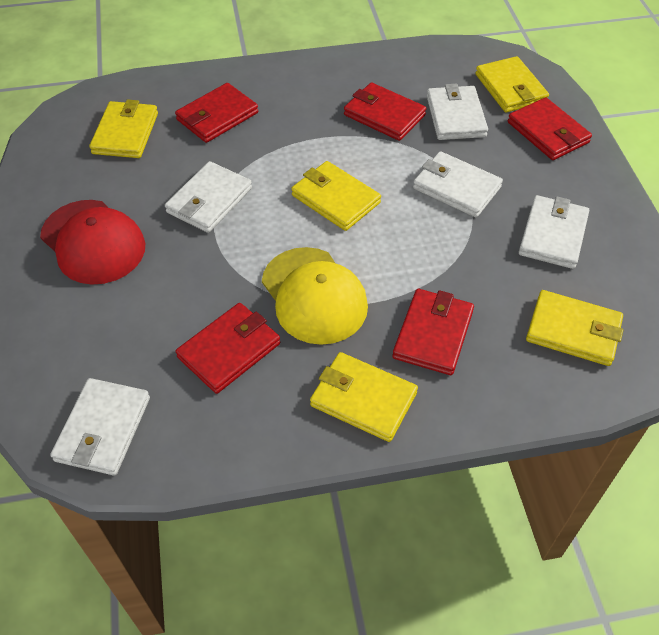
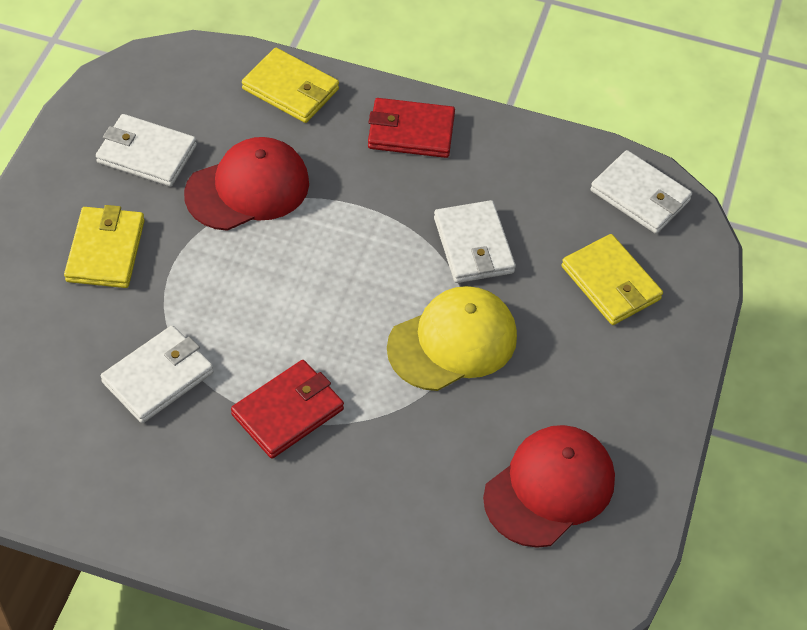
red cap: [40,200,145,285] = 1 -> [184,137,309,231] [483,425,615,548] = 2
red wallet: [175,83,258,143] [176,303,280,394] [344,82,426,141] [393,289,474,375] [508,97,592,160] = 5 -> [231,360,344,459] [368,98,455,158] = 2
white wallet: [50,378,150,476] [165,161,252,233] [413,151,503,217] [427,84,488,140] [519,195,589,269] = 5 -> [96,114,197,187] [101,325,214,423] [434,200,516,283] [590,150,692,234] = 4
yellow wallet: [89,99,158,158] [291,161,381,231] [310,352,418,442] [475,56,549,113] [526,290,623,366] = 5 -> [64,205,145,288] [242,48,339,123] [561,234,663,325] = 3

